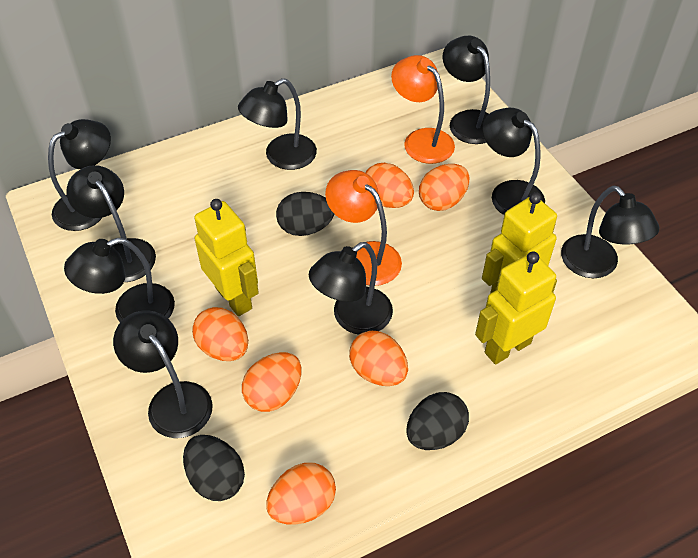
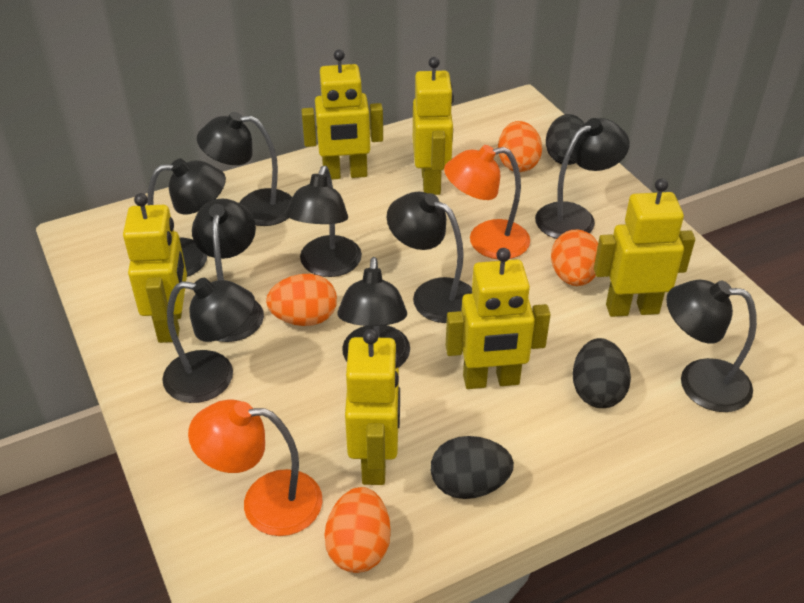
orange egg: [192,307,248,361] [242,352,302,412] [266,463,336,525] [349,331,408,386] [365,163,414,208] [419,164,470,211] = 6 -> [266,274,337,326] [324,487,391,573] [498,121,542,172] [551,229,598,286] = 4
yellow robot: [194,199,259,316] [475,251,557,365] [482,192,557,293] = 3 -> [123,193,187,343] [302,49,383,180] [345,329,400,485] [413,57,454,195] [446,248,551,389] [594,178,695,317] = 6

